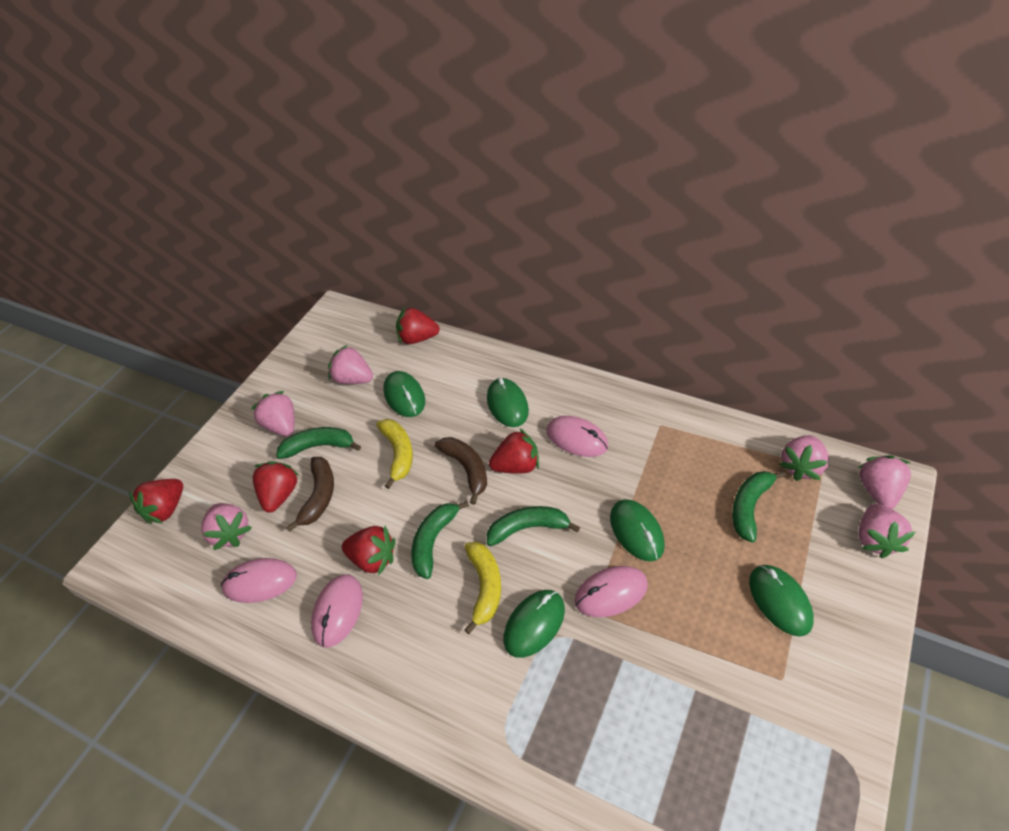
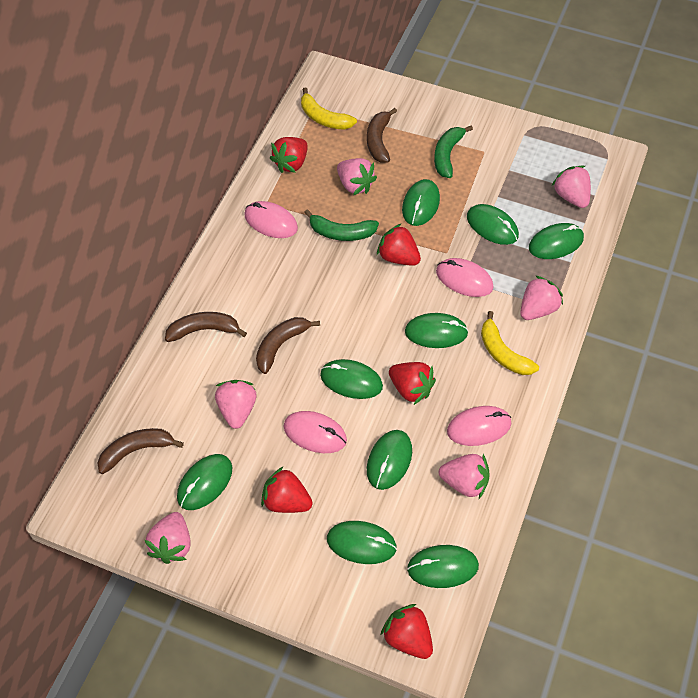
brown banana: [286,457,334,532] [434,437,487,505] = 2 -> [98,428,184,474] [165,312,247,342] [256,317,320,374] [367,108,397,163] = 4
green banana: [276,427,361,459] [411,501,469,579] [487,506,580,546] [732,471,786,543] = 4 -> [304,209,379,241] [434,126,473,178] = 2
green mouse: [383,371,425,417] [487,378,529,427] [503,590,565,658] [610,499,665,561] [749,565,814,636] = 5 -> [177,454,232,510] [320,359,383,399] [327,521,397,564] [367,430,412,490] [402,179,440,226] [405,313,468,348] [407,545,479,588] [467,204,519,245] [529,223,584,259] = 9

